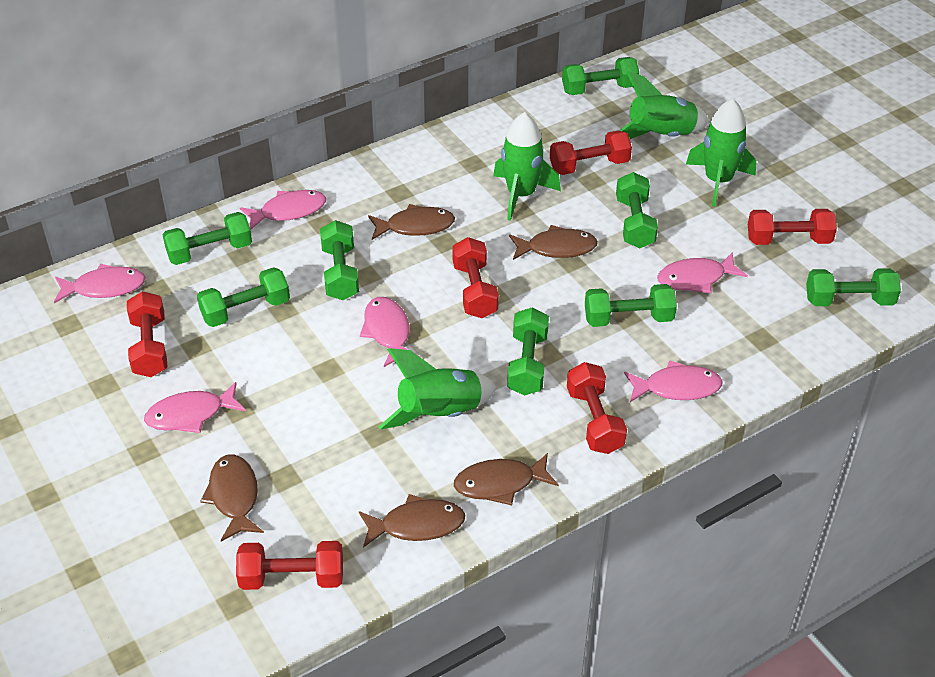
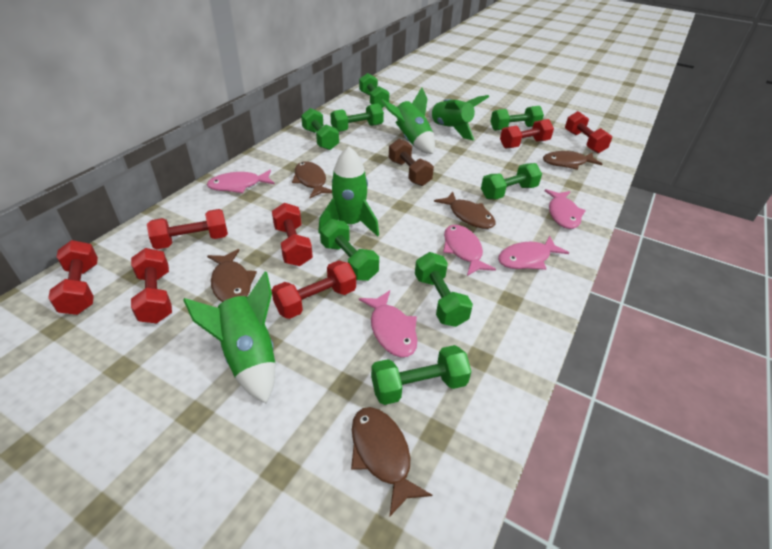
brown dumbbell: none = 0 -> [389,139,434,186] = 1
pink fish: [54,264,146,303] [144,382,246,433] [240,190,326,230] [360,297,421,367] [624,360,723,402] [657,252,748,294] = 6 -> [207,170,275,193] [359,290,417,357] [443,225,496,276] [498,236,569,270] [544,189,586,229] = 5
red dumbbell: [127,291,167,377] [236,541,343,590] [452,237,499,318] [550,130,632,175] [567,362,627,454] [748,209,837,245] = 6 -> [48,240,98,315] [131,248,172,323] [147,209,228,249] [271,260,356,319] [272,203,313,266] [500,119,554,149] [565,111,612,153] = 7

